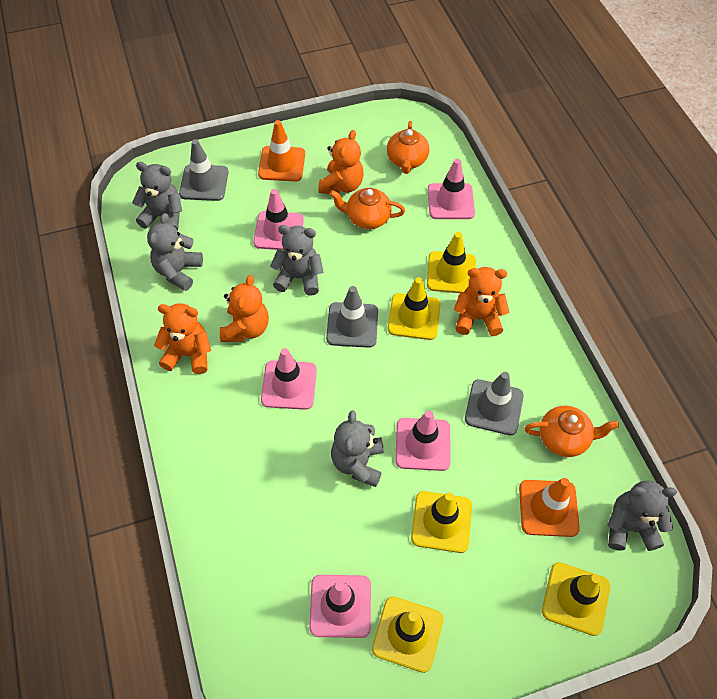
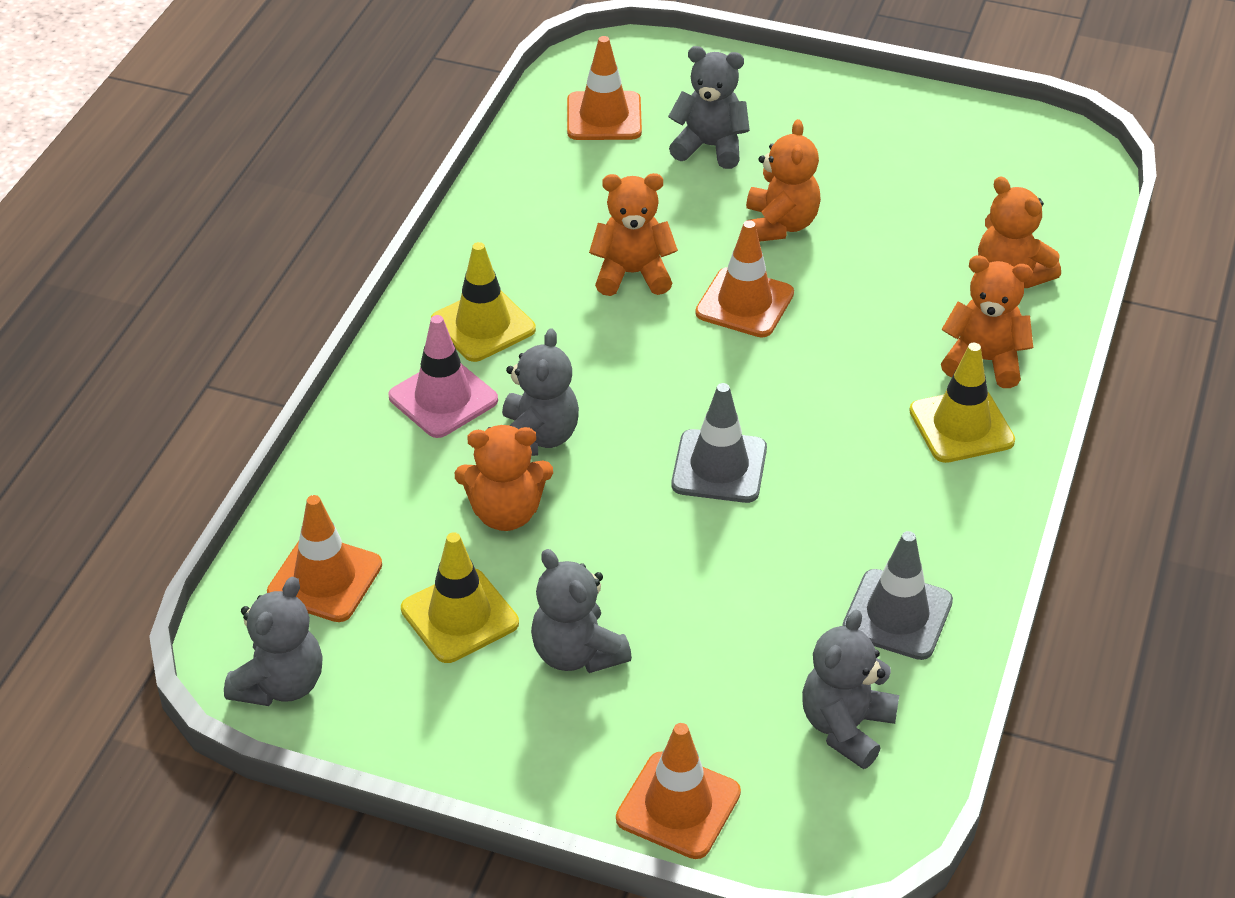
grey traffic cone: [179,139,229,201] [326,286,378,348] [465,372,524,435] = 3 -> [671,383,767,503] [842,531,953,660] = 2
orange teapot: [330,188,405,229] [387,121,429,174] [525,406,619,457] = 3 -> none = 0
orange teddy bear: [154,303,211,374] [220,275,269,342] [318,130,364,194] [454,267,510,336] = 4 -> [455,425,553,531] [589,173,678,296] [746,119,821,242] [941,255,1033,388] [978,176,1061,288] = 5
orange traffic cone: [258,120,305,182] [519,478,580,537] = 2 -> [267,495,382,622] [567,36,642,140] [616,723,741,859] [695,220,794,338] = 4
pink traffic cone: [253,189,304,250] [261,348,317,410] [309,575,371,638] [395,410,451,471] [428,159,475,219] = 5 -> [388,315,498,438] = 1
yellow traffic cone: [372,596,444,673] [388,277,441,340] [411,491,472,553] [427,232,476,293] [542,562,610,636] = 5 -> [401,532,519,663] [431,242,536,362] [909,343,1015,463] = 3

